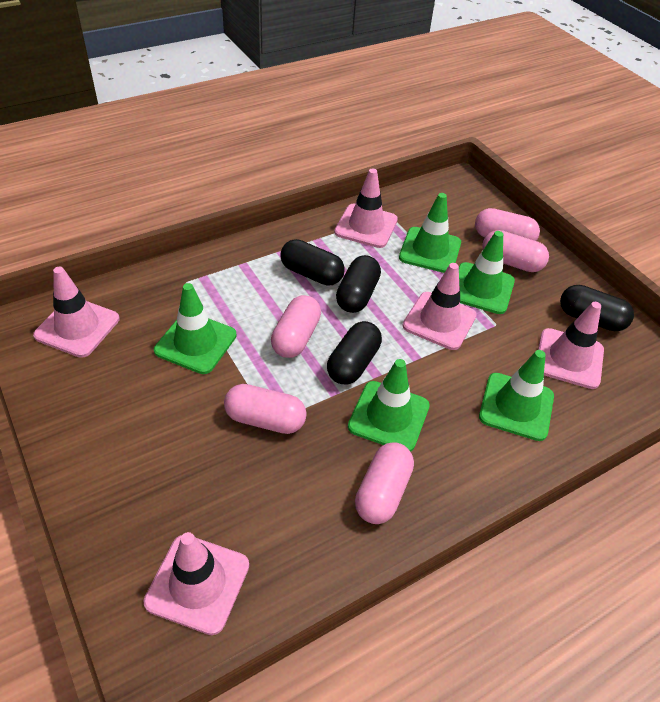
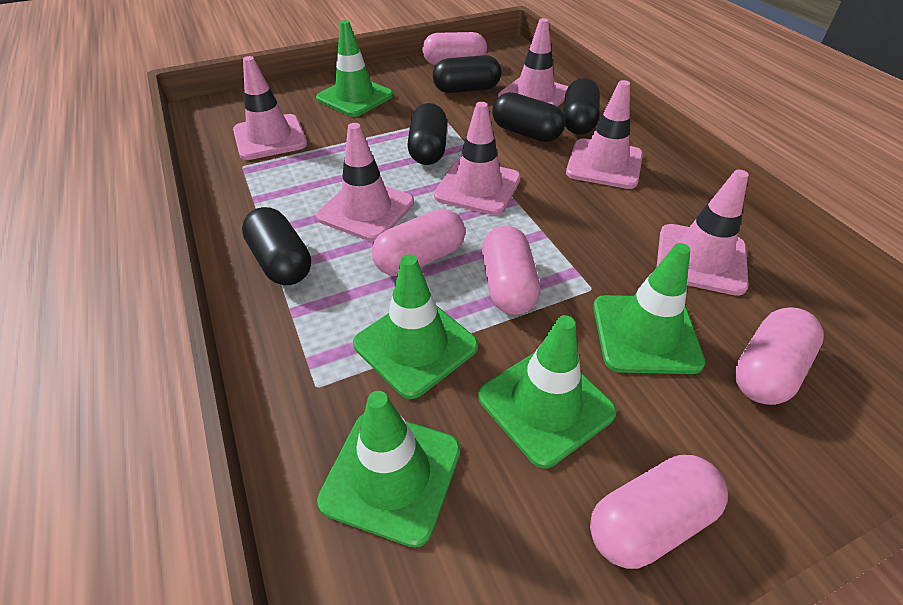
black capsule: [280,239,345,286] [327,321,382,385] [336,255,381,313] [560,285,634,331] = 4 -> [242,207,311,285] [407,103,447,165] [433,55,501,93] [492,92,565,142] [563,78,600,135] = 5
pink traffic cone: [33,267,120,358] [143,532,249,635] [334,168,398,248] [402,263,477,350] [538,302,604,389] = 5 -> [233,56,307,160] [316,123,414,242] [434,102,521,215] [498,18,568,107] [566,80,643,189] [656,170,749,296] = 6

